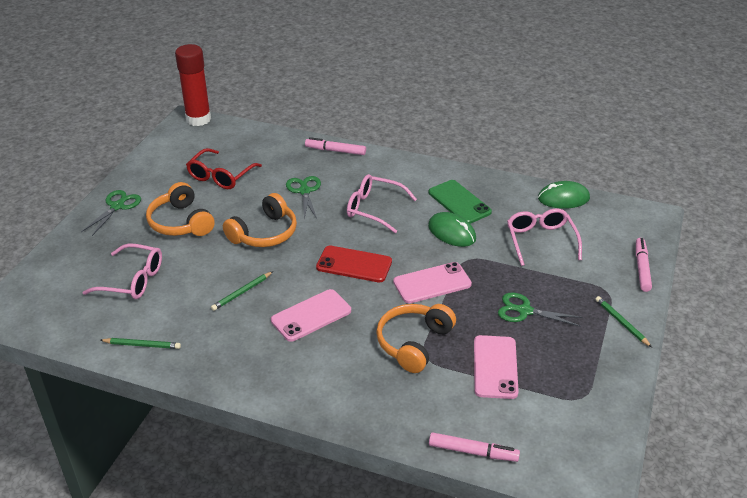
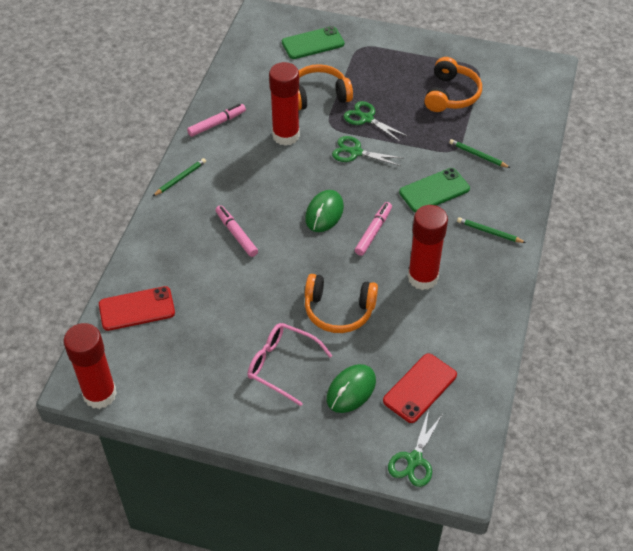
green phone: [429,180,492,224] = 1 -> [282,26,345,59] [399,168,470,213] = 2
pink glasses: [82,244,162,299] [347,174,417,233] [507,209,582,266] = 3 -> [248,323,332,406] = 1
pink phone: [271,289,351,342] [393,262,472,303] [474,335,519,399] = 3 -> none = 0
red glasses: [186,148,262,189] = 1 -> none = 0
red glue stick: [175,44,211,126] = 1 -> [64,323,117,409] [269,62,300,146] [408,205,448,290] = 3
red phone: [316,245,392,282] = 1 -> [99,286,175,331] [383,353,457,423] = 2

